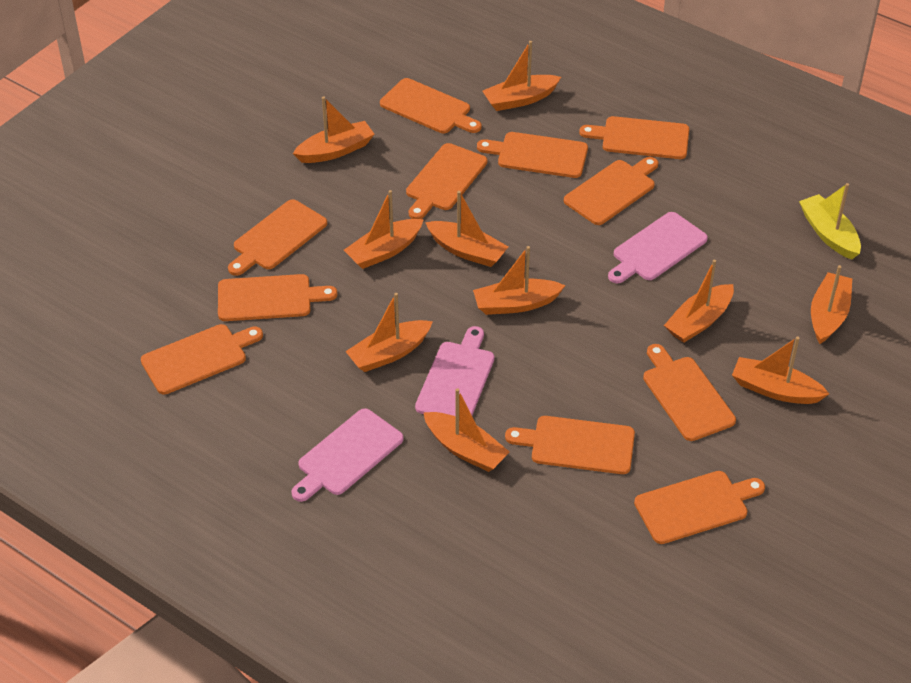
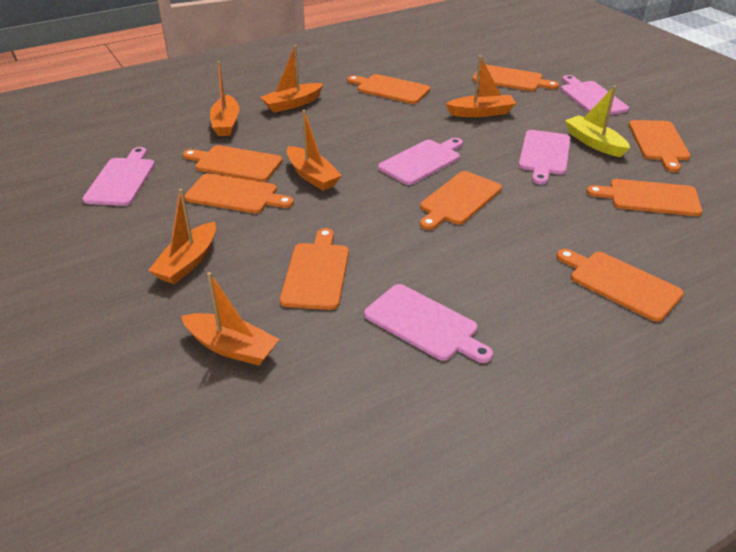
orange boat: [293,97,374,163] [344,190,424,269] [345,293,433,372] [423,388,510,472] [425,191,508,267] [473,246,566,315] [483,41,561,111] [664,260,734,343] [732,337,829,404] [811,265,852,344] = 10 -> [148,189,216,284] [181,272,280,366] [210,61,240,136] [260,45,324,113] [287,110,342,191] [446,55,516,117] = 6
orange cutting board: [141,324,263,395] [218,274,337,321] [228,199,327,276] [380,78,481,133] [406,143,487,219] [477,132,588,178] [505,416,635,474] [564,157,659,225] [579,116,689,159] [634,471,765,544] [643,344,736,441] = 11 -> [183,145,282,182] [184,173,294,213] [280,228,349,310] [347,74,430,104] [420,171,502,230] [473,65,559,91] [557,249,684,322] [586,179,702,216] [629,120,691,172] = 9
pink cutting board: [291,408,403,502] [415,326,494,416] [608,212,708,283] = 3 -> [82,147,155,206] [364,284,493,363] [378,138,463,185] [518,130,571,184] [561,75,629,116] = 5

